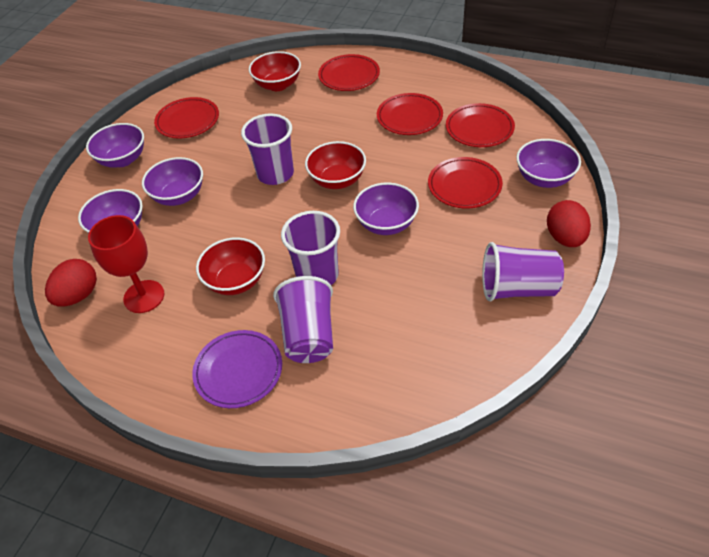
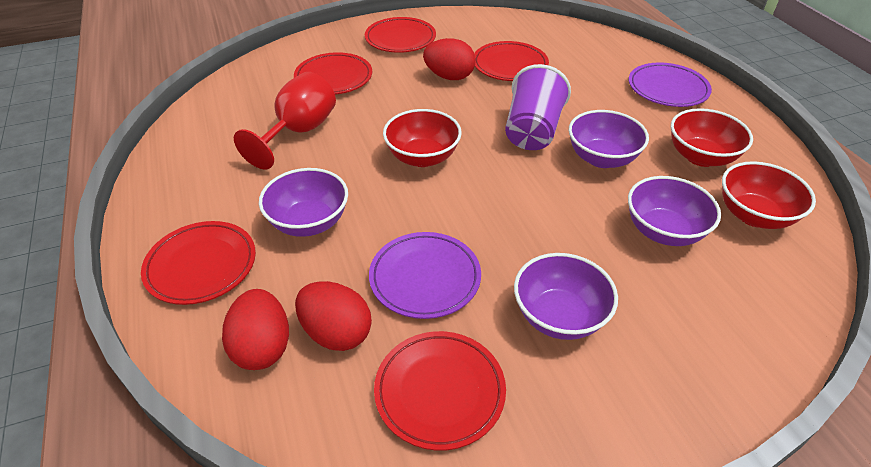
purple bowl: [78,189,143,233] [86,123,144,168] [142,157,203,206] [353,183,419,235] [516,139,581,188] = 5 -> [259,168,348,237] [514,253,618,340] [569,110,649,168] [628,176,721,246] = 4
purple cup: [241,114,294,185] [273,276,333,363] [281,211,340,285] [482,242,564,301] = 4 -> [505,64,571,150] = 1
purple plate: [192,330,282,408] = 1 -> [369,232,481,319] [629,62,712,107] = 2
red egg: [45,259,97,306] [547,200,591,247] = 2 -> [222,289,289,370] [295,281,372,351] [423,38,476,80] = 3

